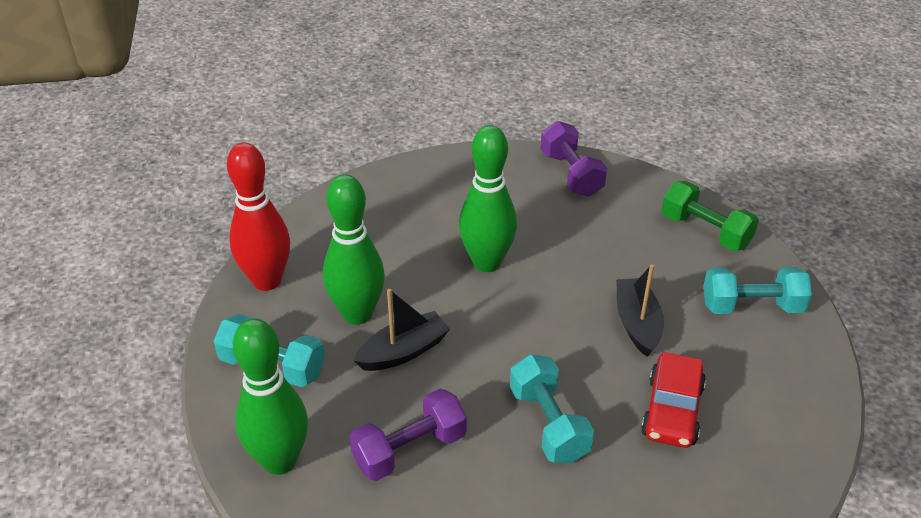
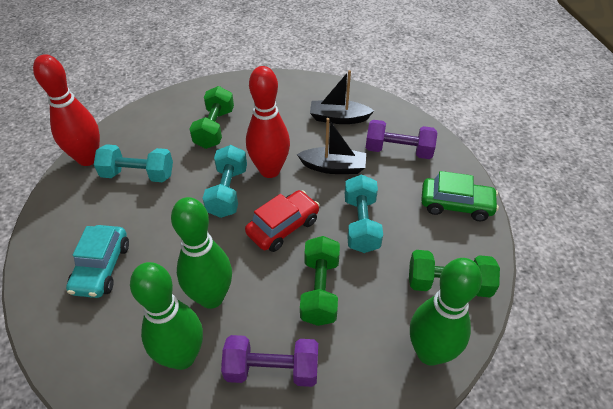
green car: none = 0 -> [421,171,499,221] = 1
green dumbbell: [661,181,759,251] = 1 -> [190,86,234,149] [300,236,340,326] [409,250,500,298] = 3
red bowling pin: [227,142,290,291] = 1 -> [33,54,100,166] [246,66,290,178] = 2
turquoise car: none = 0 -> [66,225,129,298] = 1

